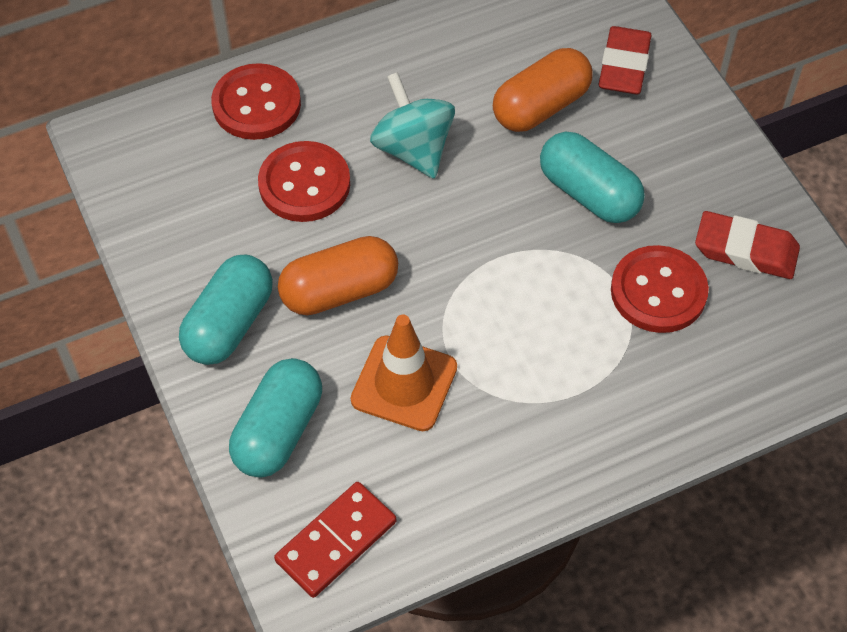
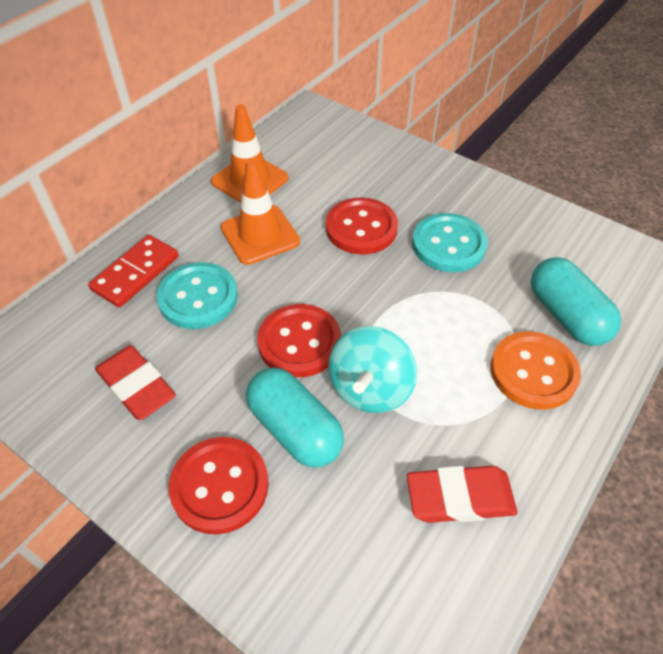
orange button: none = 0 -> [490,331,581,410] = 1
orange capsule: [278,236,398,315] [493,48,593,132] = 2 -> none = 0
orange traffic cone: [351,315,457,431] = 1 -> [211,104,289,203] [221,159,300,265] = 2
turquoise button: none = 0 -> [157,262,238,329] [412,213,488,272] = 2
turquoise capsule: [179,255,273,365] [229,358,322,478] [540,132,645,223] = 3 -> [246,368,344,468] [531,257,621,346] = 2

